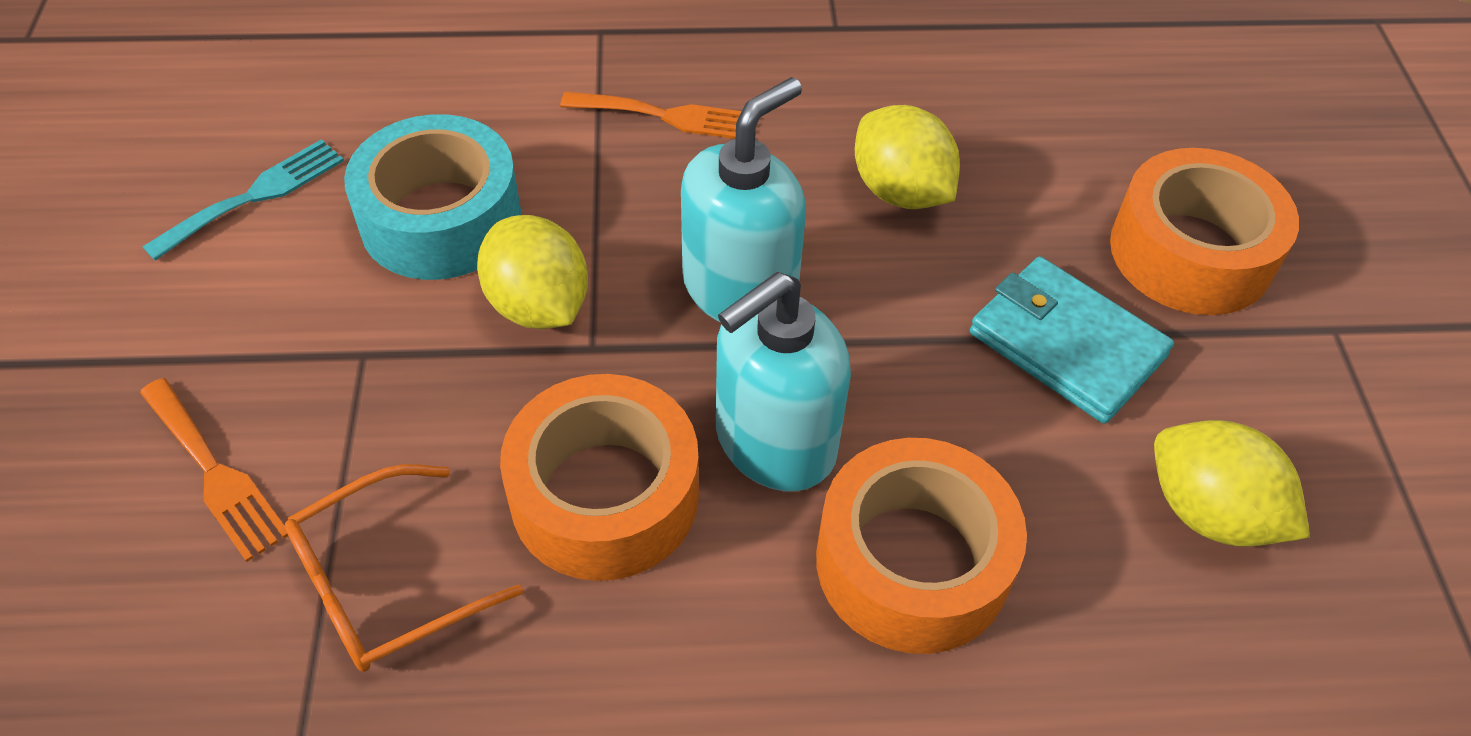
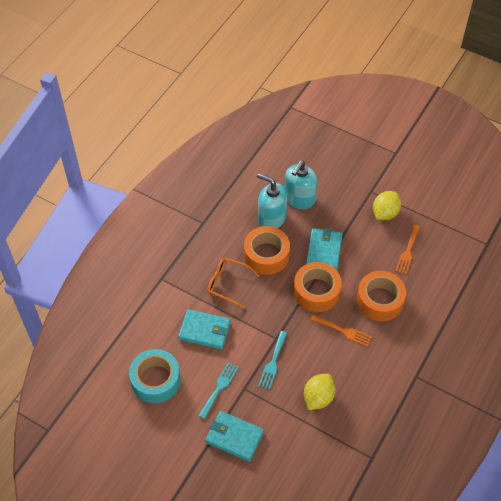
turquoise fork: [142,139,344,261] = 1 -> [198,362,239,419] [258,331,287,389] = 2
turquoise wallet: [970,257,1174,424] = 1 -> [178,309,231,350] [205,411,264,462] [306,228,343,270] = 3
yellow lemon: [477,215,588,329] [855,105,960,209] [1154,420,1310,547] = 3 -> [304,374,335,410] [373,191,401,220] = 2

